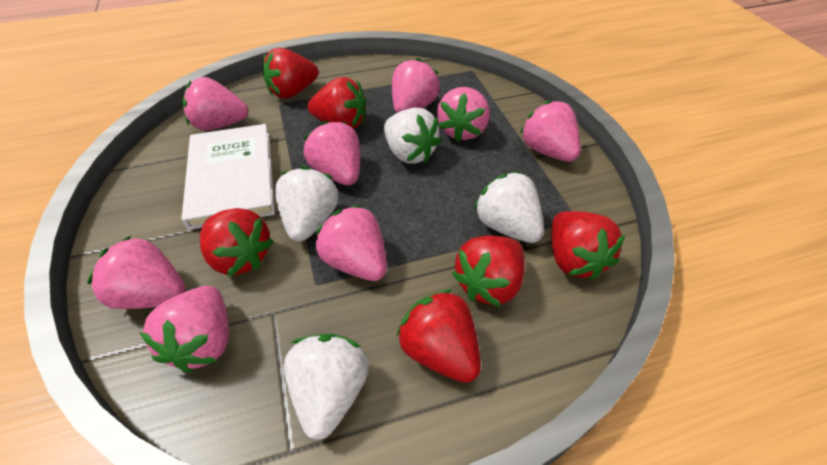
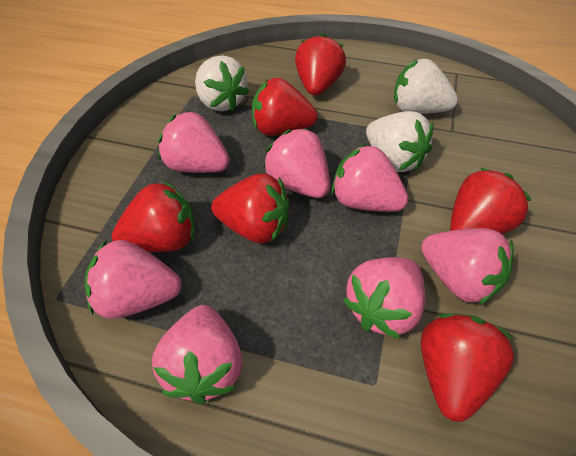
pink strawberry: [87,236,186,309] [139,286,229,372] [183,77,249,131] [304,121,360,186] [316,205,387,281] [392,58,440,113] [437,87,490,142] [520,100,581,162] = 8 -> [85,240,181,319] [152,305,243,404] [159,111,230,173] [263,128,330,198] [332,144,408,212] [343,257,425,339] [421,228,514,305] = 7
white book: [182,124,275,230] = 1 -> none = 0
white strawberry: [275,166,339,242] [284,334,369,440] [384,108,441,163] [474,172,544,243] = 4 -> [195,55,249,111] [366,111,433,172] [394,59,458,114] = 3

